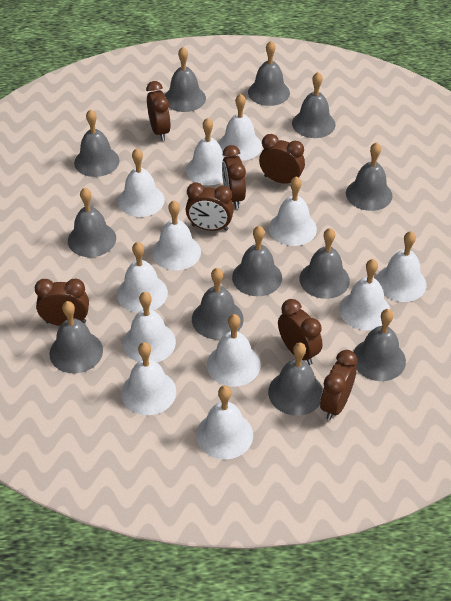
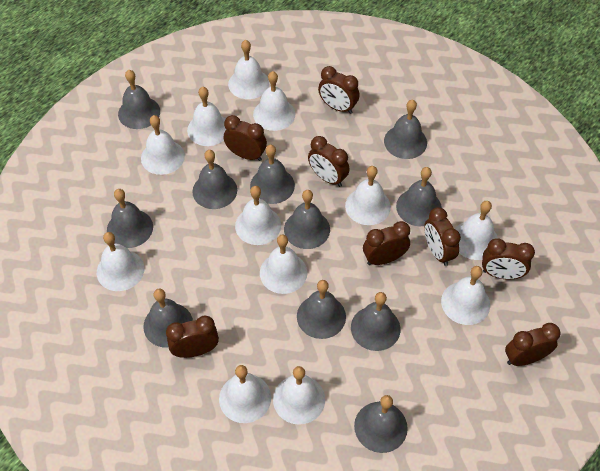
brown clock: [35,279,89,326] [146,81,171,141] [186,182,234,231] [222,145,246,208] [259,134,305,184] [278,299,322,365] [320,350,357,420] = 7 -> [166,316,219,358] [224,115,267,161] [308,136,350,187] [318,66,359,114] [363,221,410,265] [424,207,461,266] [482,238,535,279] [505,323,561,366] = 8
grey bell: [50,301,103,373] [68,188,116,257] [74,109,120,177] [165,47,206,112] [192,268,244,339] [232,226,282,296] [248,41,290,106] [268,342,323,416] [292,72,335,138] [300,228,350,299] [346,142,393,211] [353,309,406,381] = 12 -> [107,189,153,248] [118,70,160,129] [143,289,193,348] [192,150,237,209] [250,144,295,204] [284,190,330,249] [297,280,346,339] [351,292,400,351] [354,395,408,453] [384,100,427,159] [396,167,442,226] = 11

